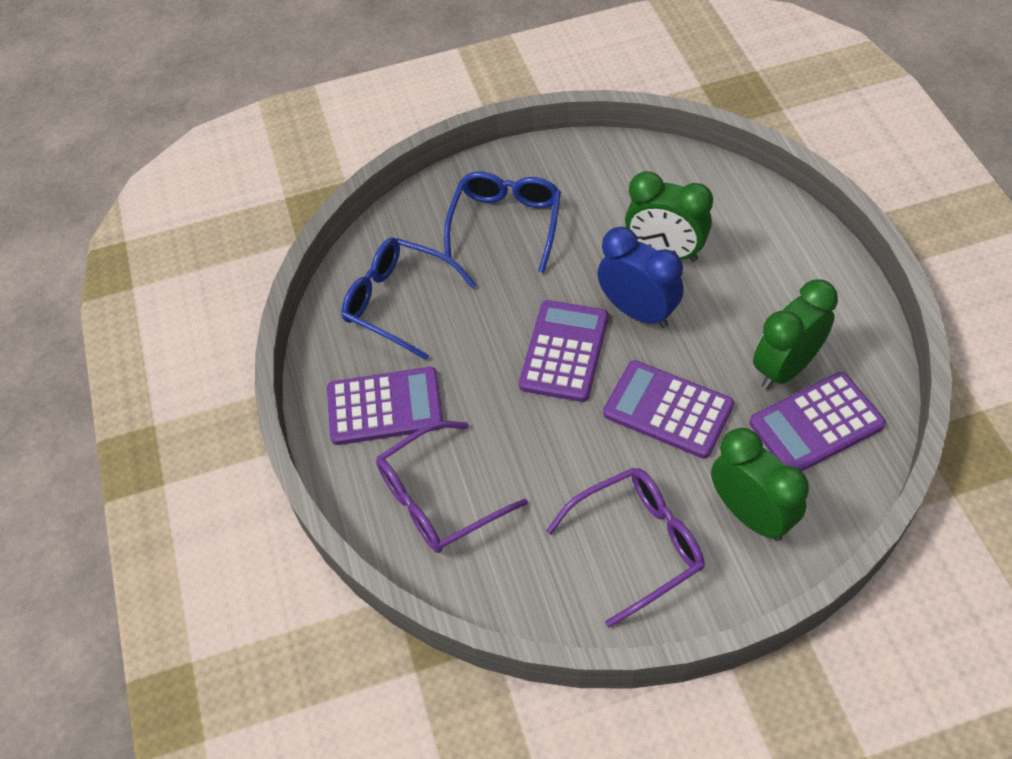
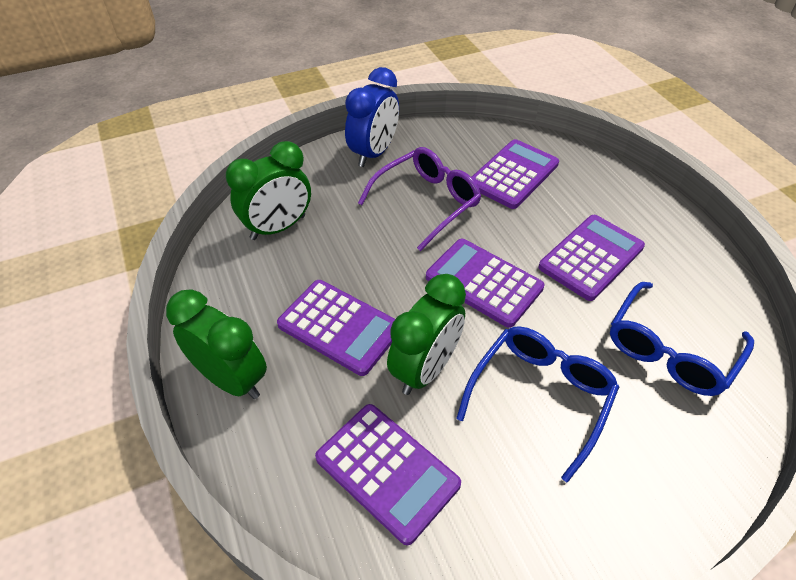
purple calculator: [327,367,443,445] [519,300,608,402] [603,360,734,459] [749,372,886,471] = 4 -> [277,280,395,376] [315,404,461,545] [426,239,544,328] [472,139,559,209] [539,215,645,301] = 5
purple glasses: [376,421,528,553] [546,467,704,627] = 2 -> [358,147,481,251] = 1

